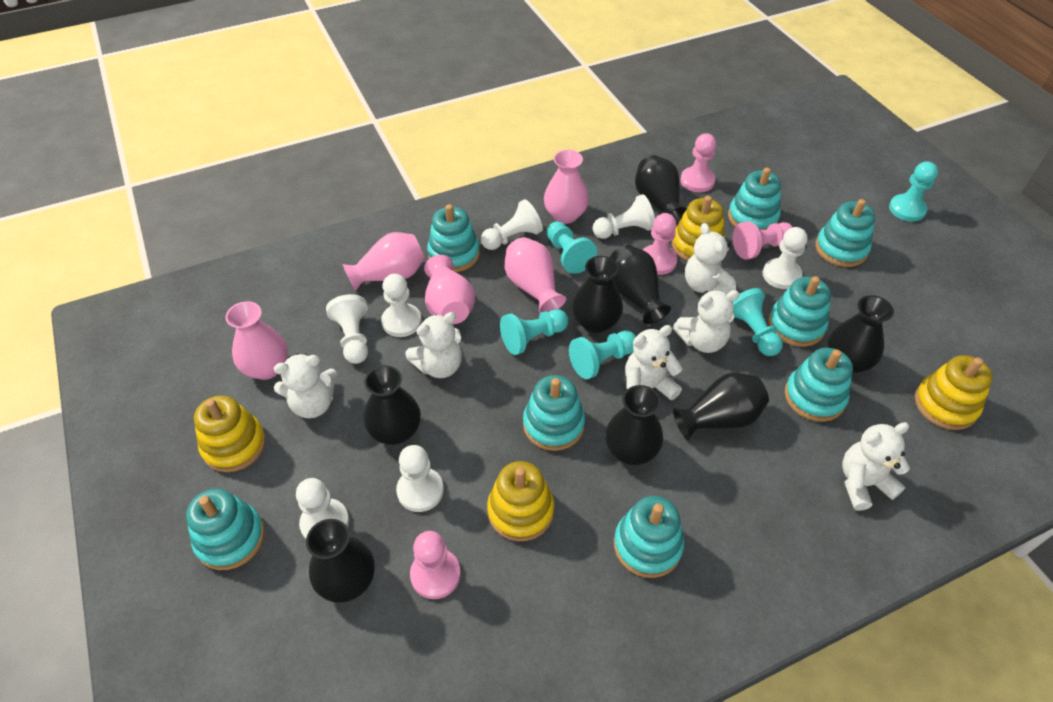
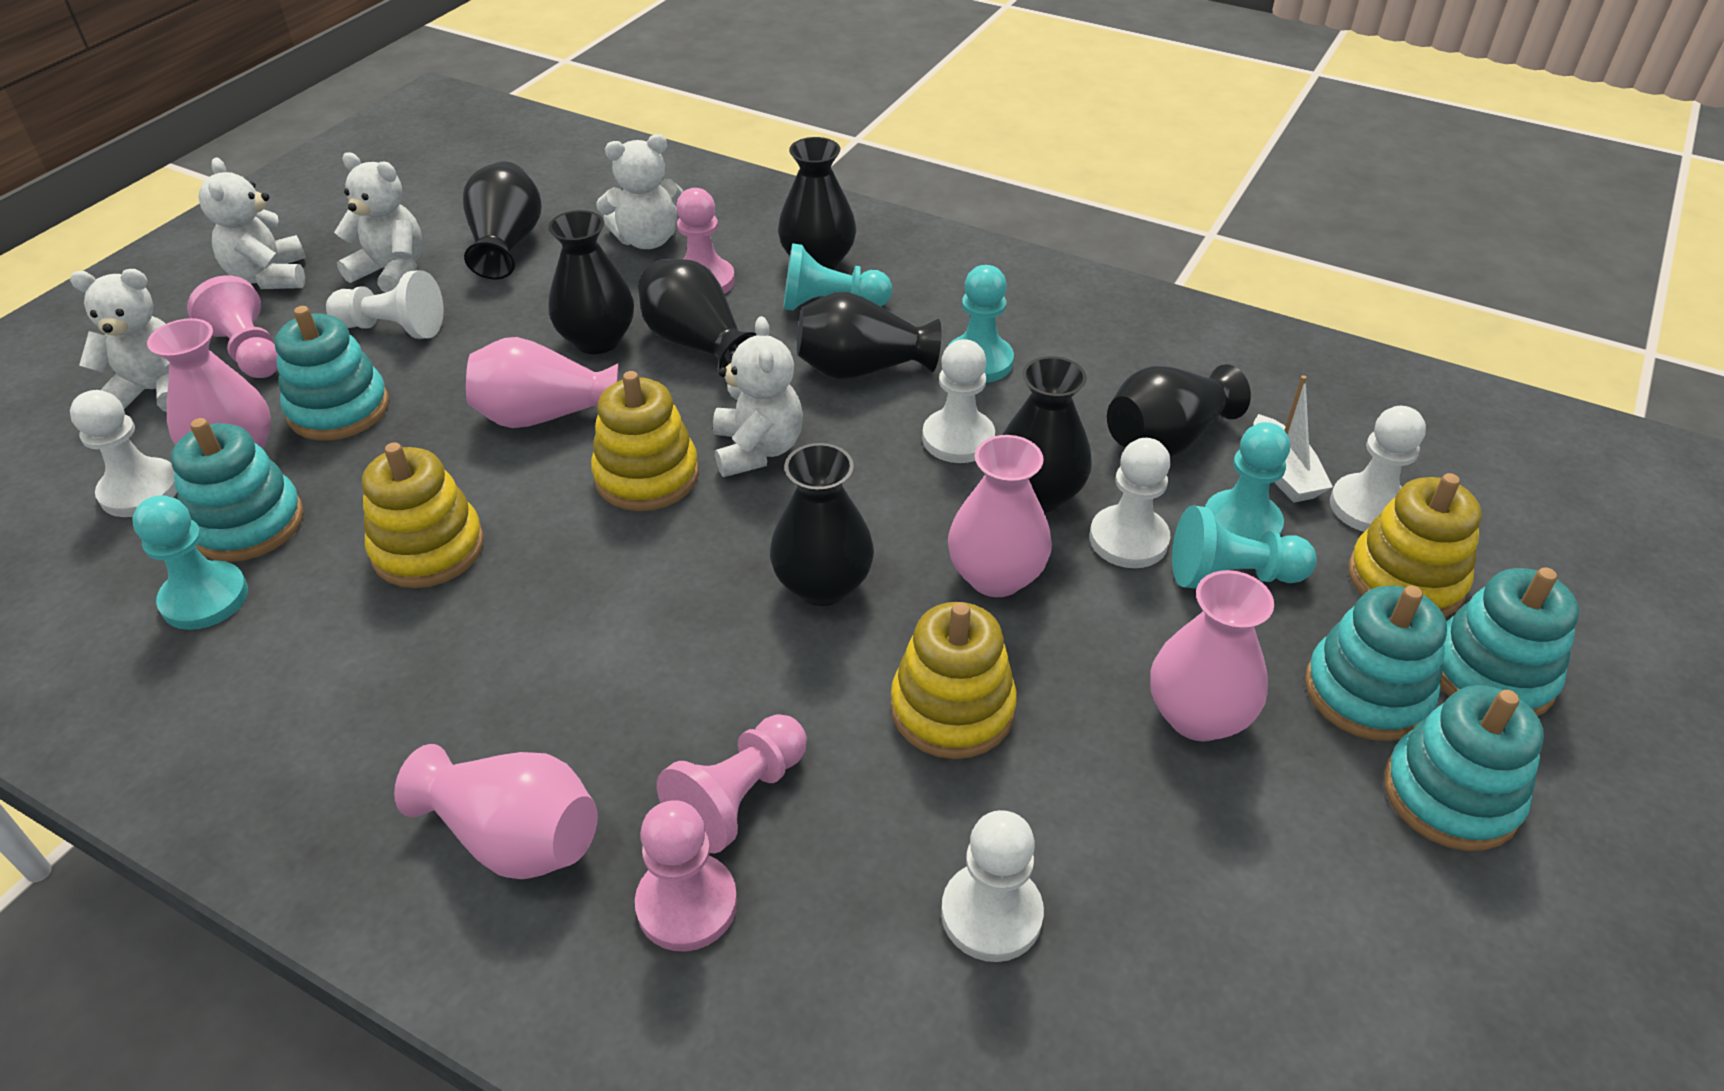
turquoise stacking toy: [186,489,265,570] [427,204,480,272] [523,375,585,451] [614,496,684,578] [728,167,781,230] [768,276,831,347] [784,348,853,422] [815,199,875,267] = 8 -> [171,418,304,562] [275,306,389,441] [1305,586,1447,741] [1384,685,1544,851] [1440,567,1579,716] = 5
white boat: none = 0 -> [1253,375,1333,503] = 1
white pawn: [296,478,349,539] [326,294,368,364] [381,274,422,337] [396,445,444,512] [481,199,543,250] [592,194,655,239] [763,227,808,289] = 7 -> [70,390,178,517] [326,270,444,339] [922,339,995,463] [941,810,1044,962] [1090,438,1171,568] [1330,406,1426,532] = 6
white teddy bear: [274,353,338,419] [405,312,462,378] [625,325,683,400] [673,290,740,353] [685,223,736,294] [842,422,910,511] = 6 -> [70,269,170,412] [198,157,306,289] [334,152,423,293] [596,134,683,249] [713,316,803,477] = 5

